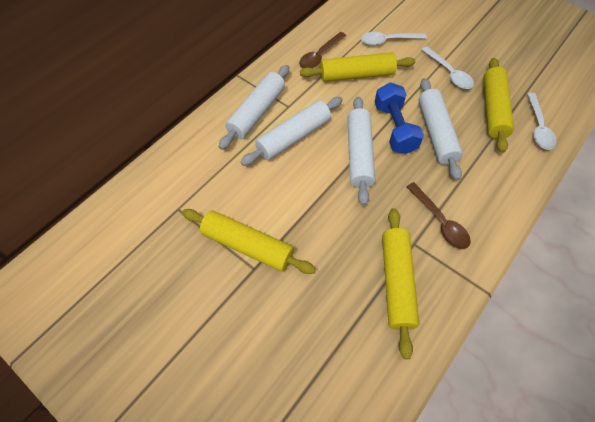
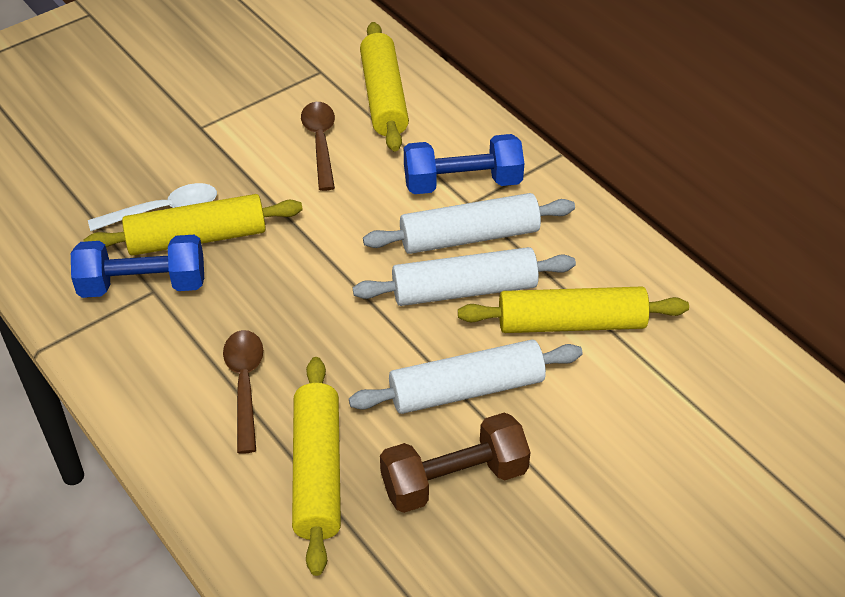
blue dumbbell: [375,82,424,154] = 1 -> [71,235,204,298] [404,134,524,194] = 2
brown dumbbell: none = 0 -> [380,413,531,513] = 1
white rolling pin: [219,65,289,150] [241,97,342,166] [347,97,375,206] [418,78,463,180] = 4 -> [349,340,583,414] [353,247,576,306] [363,193,575,254] = 3
white spoon: [361,32,427,45] [421,46,474,89] [527,93,557,150] = 3 -> [88,183,217,231] = 1

